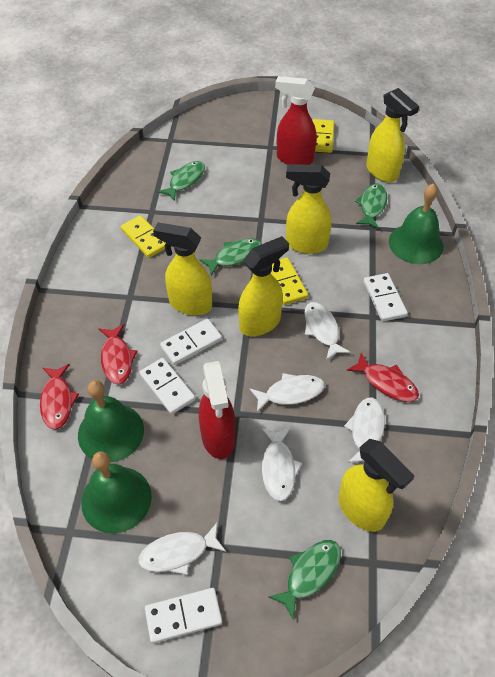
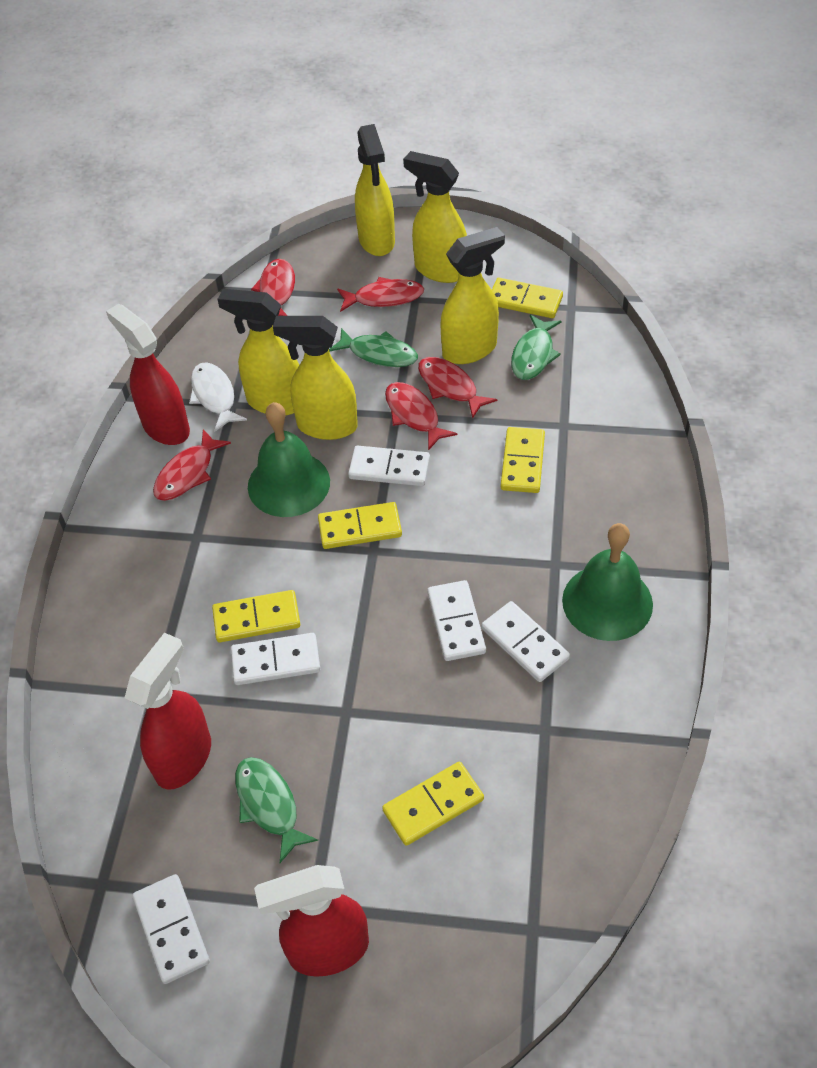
green bell: [78,380,144,462] [81,451,152,534] [389,183,444,264] = 3 -> [248,402,330,517] [562,523,653,641] = 2
green fish: [157,161,205,201] [199,238,262,276] [269,540,341,619] [355,183,387,229] = 4 -> [235,757,318,863] [329,328,418,367] [511,314,561,380] = 3
red fish: [40,364,79,430] [99,324,137,384] [347,353,419,402] = 3 -> [153,429,231,501] [251,259,295,316] [337,277,424,312] [385,382,457,451] [418,357,497,419] = 5
red spray bottle: [199,361,236,459] [275,76,317,165] = 2 -> [106,304,190,445] [125,633,211,790] [254,865,369,977] = 3
white domino: [139,358,195,414] [145,588,222,643] [160,319,222,365] [364,273,408,322] = 4 -> [132,874,210,984] [231,633,320,685] [348,445,430,486] [427,580,486,661] [481,601,570,682] = 5
white fish: [138,523,226,575] [249,373,325,412] [262,428,302,501] [304,302,351,360] [344,397,385,463] = 5 -> [189,362,247,432] = 1
yellow domino: [121,215,166,258] [271,258,308,305] [312,119,334,153] = 3 -> [212,590,300,642] [318,502,402,549] [382,762,484,846] [492,278,563,318] [501,427,545,493] = 5

